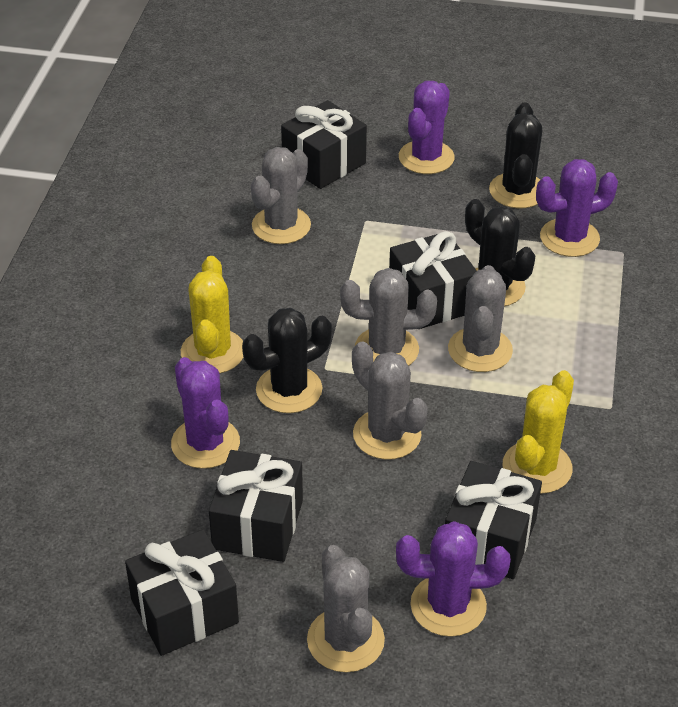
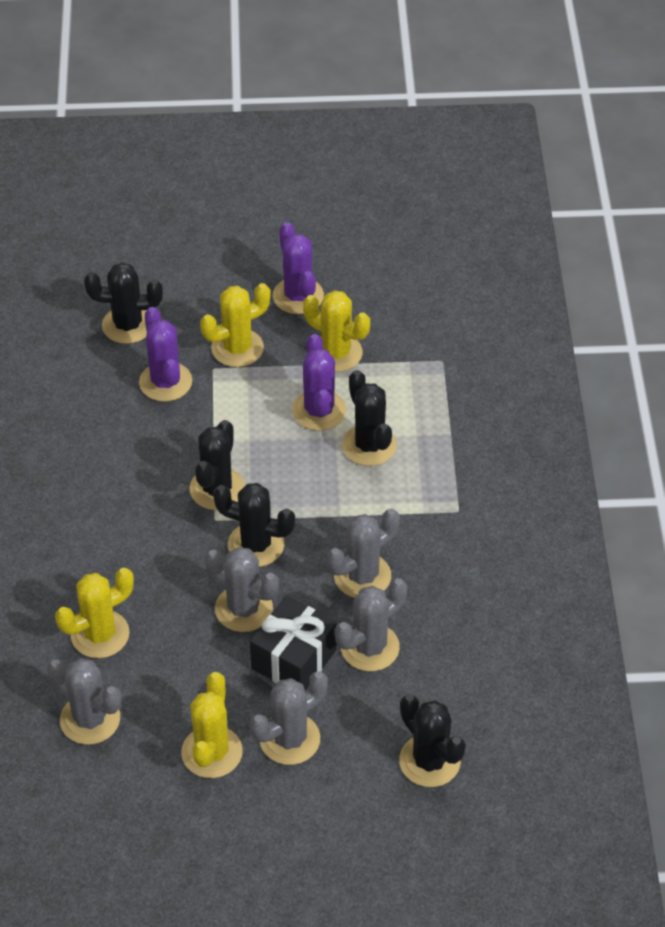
black cactus: [242,308,332,413] [465,199,535,306] [489,102,543,208] = 3 -> [84,262,163,344] [189,420,245,510] [213,483,295,567] [342,370,397,466] [399,694,466,787] = 5
black gift: [125,529,239,656] [209,450,303,562] [281,100,367,189] [389,231,477,329] [445,461,542,579] = 5 -> [250,596,337,690] = 1
purple cactus: [171,357,240,469] [396,521,511,637] [399,81,455,174] [536,159,618,257] = 4 -> [139,307,192,402] [273,222,324,314] [293,334,346,431] = 3
yellow cactus: [181,256,244,374] [503,370,574,494] = 2 -> [55,568,134,658] [181,672,243,778] [200,283,271,367] [303,290,370,372] = 4

